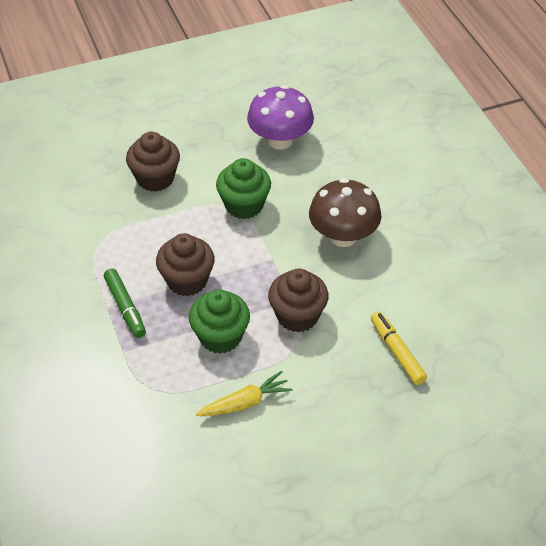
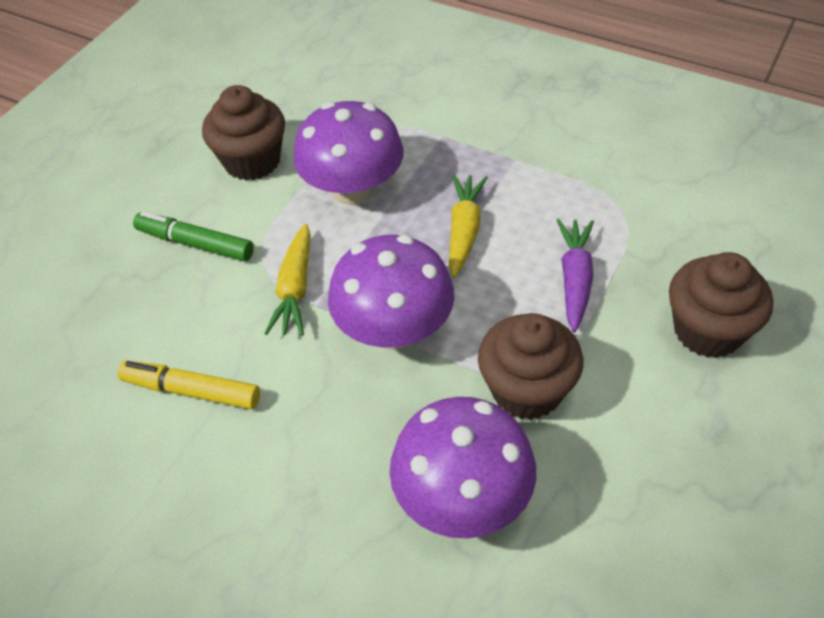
brown mushroom: [309,178,382,247] = 1 -> none = 0
green cupcake: [189,289,250,354] [216,158,271,219] = 2 -> none = 0
purple carrot: none = 0 -> [557,219,594,332] = 1
purple mushroom: [247,85,314,150] = 1 -> [293,101,404,205] [328,235,454,350] [390,397,536,539] = 3
yellow carrot: [196,371,293,416] = 1 -> [264,224,311,336] [449,174,488,278] = 2

